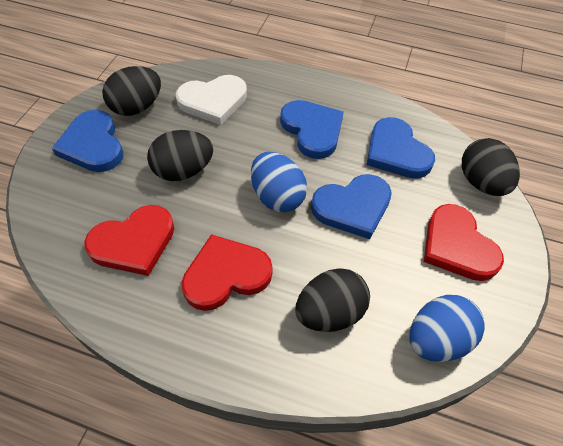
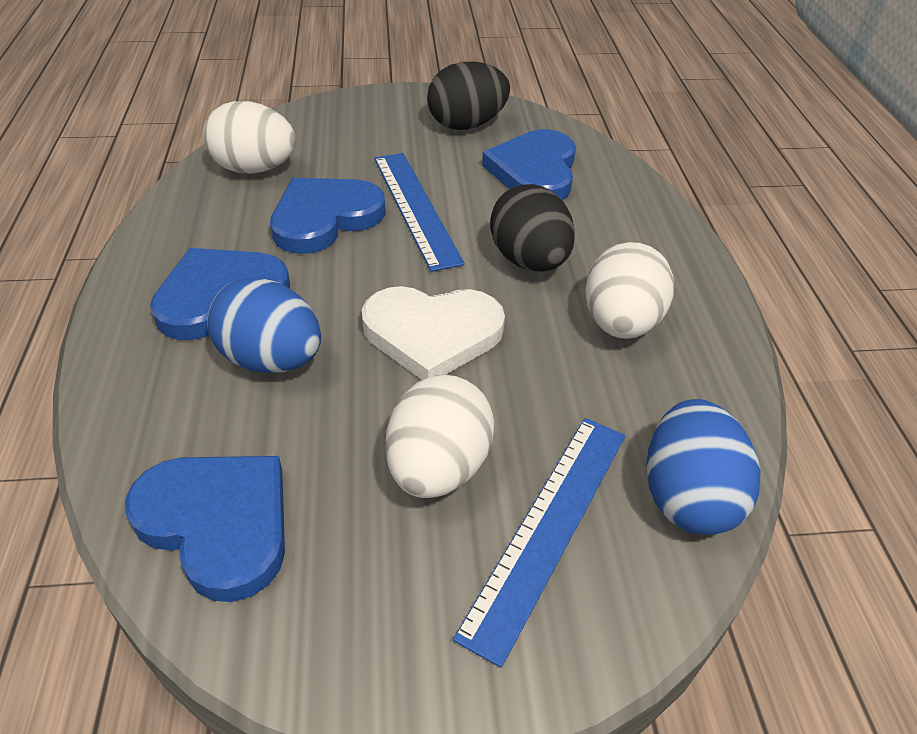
black egg: [102,66,161,116] [147,130,213,181] [296,269,370,332] [462,138,520,196] = 4 -> [427,61,510,130] [490,184,575,271] = 2
blue ruler: none = 0 -> [374,153,465,272] [453,418,625,668] = 2
red heart: [84,205,174,276] [181,234,273,311] [424,204,504,281] = 3 -> none = 0
white egg: none = 0 -> [203,101,296,174] [386,374,494,498] [585,242,674,339] = 3

